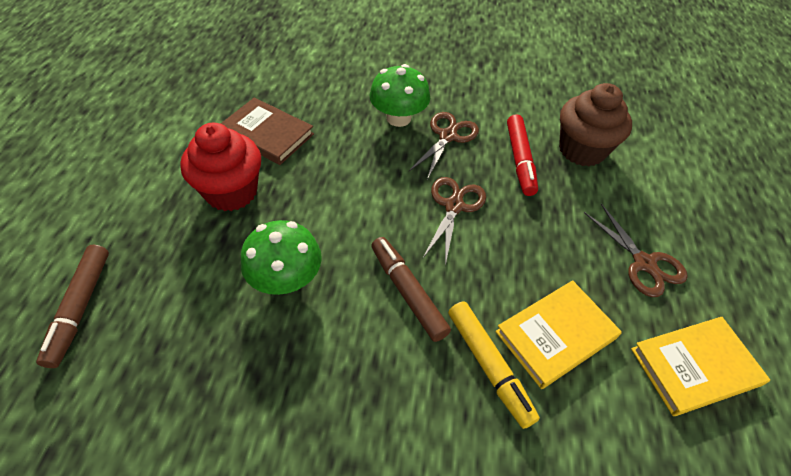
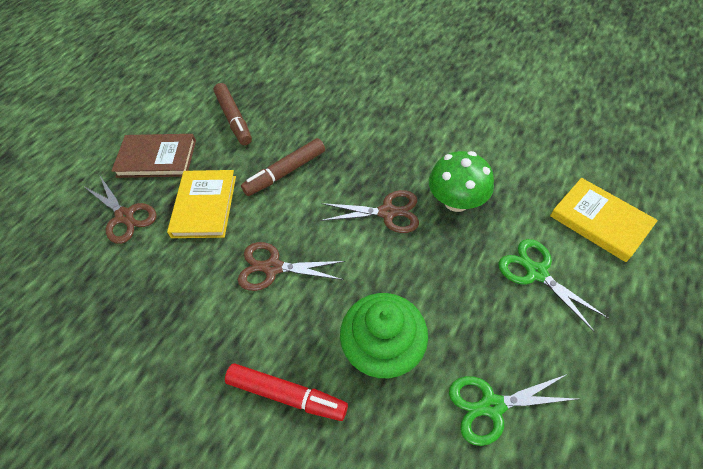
brown cupcake: [559,83,632,167] = 1 -> none = 0
green cupcake: none = 0 -> [340,293,428,379] = 1
green mushroom: [241,220,322,295] [370,64,430,127] = 2 -> [429,151,494,212] = 1
green scissors: none = 0 -> [449,374,577,446] [498,239,608,332] = 2
red cupcake: [180,123,261,211] = 1 -> none = 0
yellow marker: [448,301,540,429] = 1 -> none = 0

